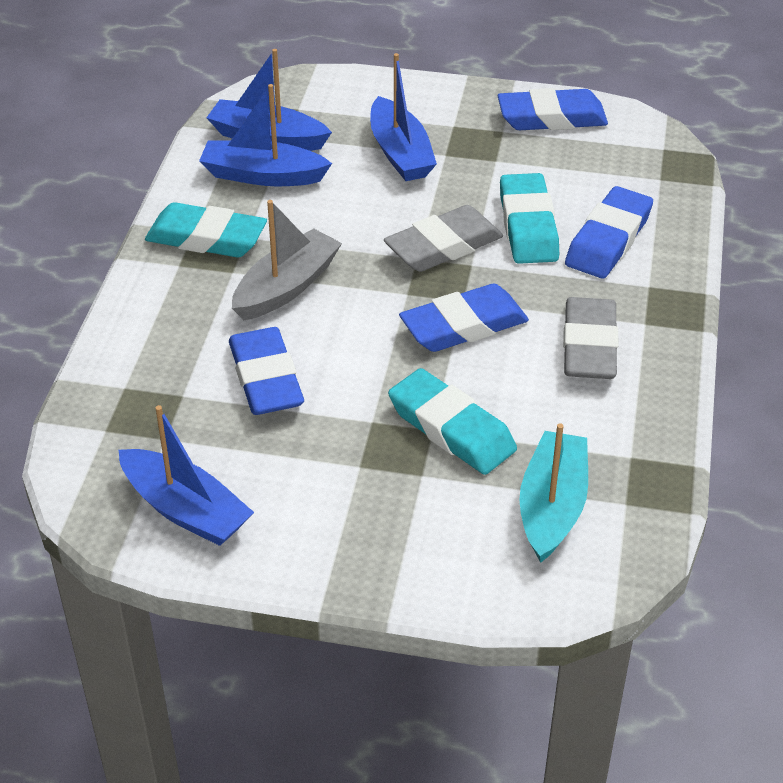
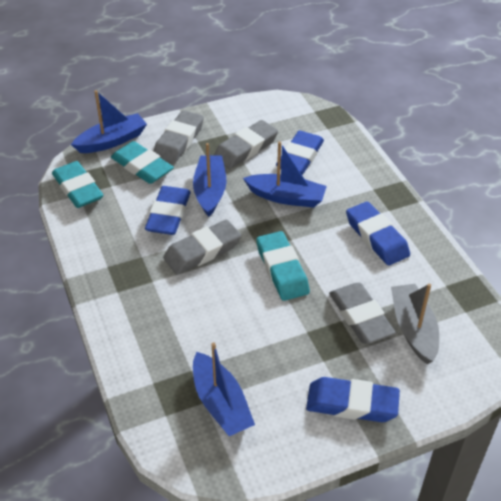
grey eraser: [384,205,503,272] [563,297,618,379] = 2 -> [154,110,204,163] [163,220,241,275] [214,120,278,169] [329,283,396,344] = 4
turquoise boat: [519,423,588,563] = 1 -> none = 0

